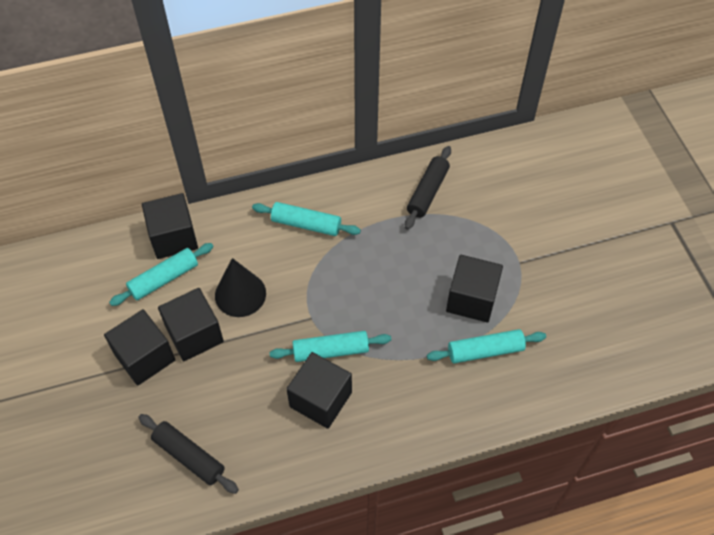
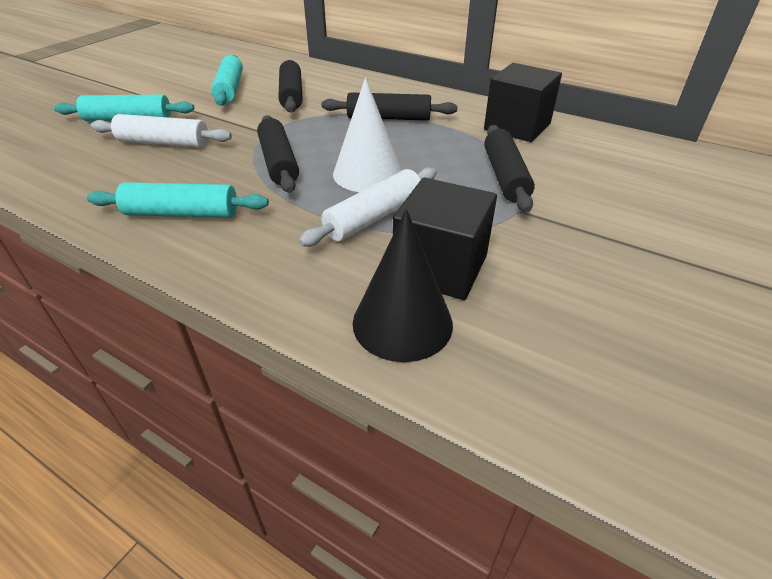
black cube: [104,309,175,386] [142,193,198,259] [158,288,224,361] [287,352,352,429] [446,255,503,323] = 5 -> [393,177,497,300] [484,63,562,142] = 2
black rolling pin: [138,414,239,494] [405,146,451,230] = 2 -> [257,115,299,193] [279,60,302,112] [321,92,457,121] [484,125,535,212] = 4
turquoise rolling pin: [109,243,214,306] [252,202,361,236] [269,331,391,362] [427,329,546,363] = 4 -> [54,95,194,121] [87,182,269,218] [211,55,243,106] = 3
white cone: none = 0 -> [333,78,402,192] = 1
white rolling pin: none = 0 -> [91,114,232,148] [299,167,437,247] = 2

